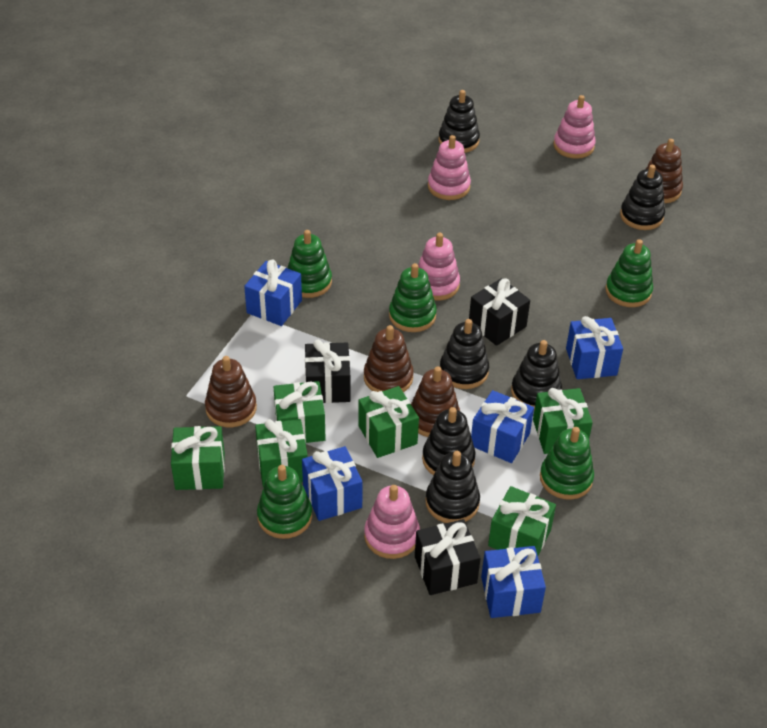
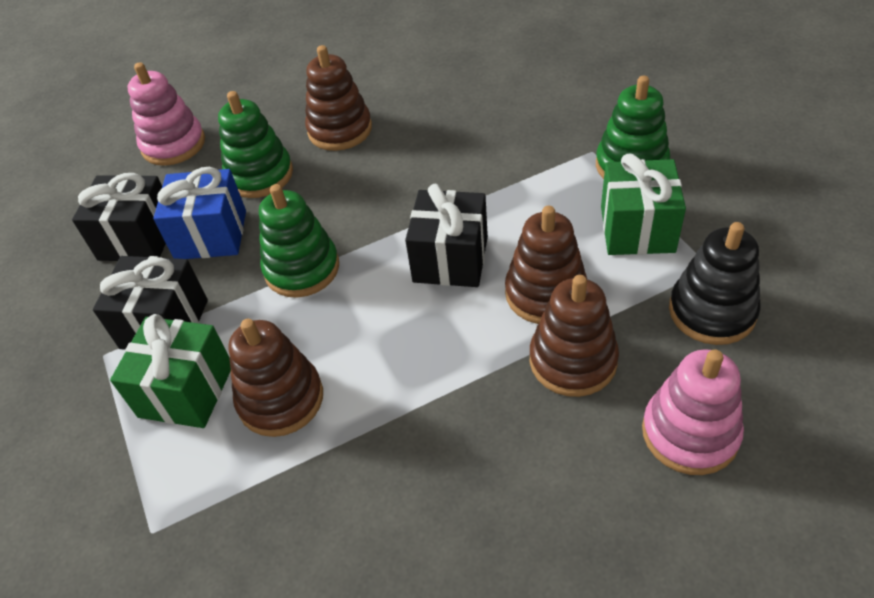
black stacking toy: [422,407,475,475] [425,451,480,523] [438,90,480,153] [440,319,489,389] [511,340,562,410] [620,165,665,230] = 6 -> [669,222,760,345] = 1
blue gift: [244,260,302,326] [302,446,363,521] [471,390,534,463] [481,546,546,618] [566,316,623,379] = 5 -> [153,167,246,259] = 1
green gift: [171,426,225,490] [255,419,308,487] [274,381,326,443] [358,386,419,458] [488,486,556,556] [533,388,593,454] = 6 -> [110,314,231,428] [601,154,686,255] = 2
green stacking toy: [257,465,312,539] [288,230,332,298] [389,263,437,332] [540,427,594,500] [605,239,653,307] = 5 -> [218,91,293,198] [259,184,339,298] [596,76,670,179] = 3
pink stacking toy: [364,485,420,559] [418,233,460,301] [428,135,471,200] [554,95,596,159] = 4 -> [127,62,205,166] [642,350,744,475] = 2

